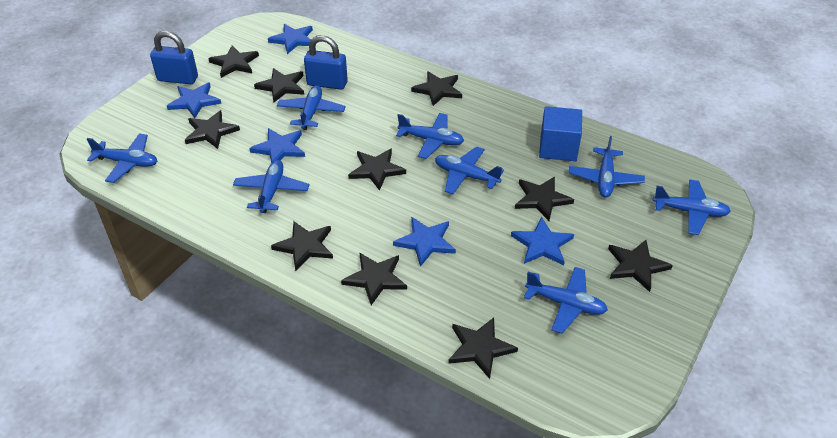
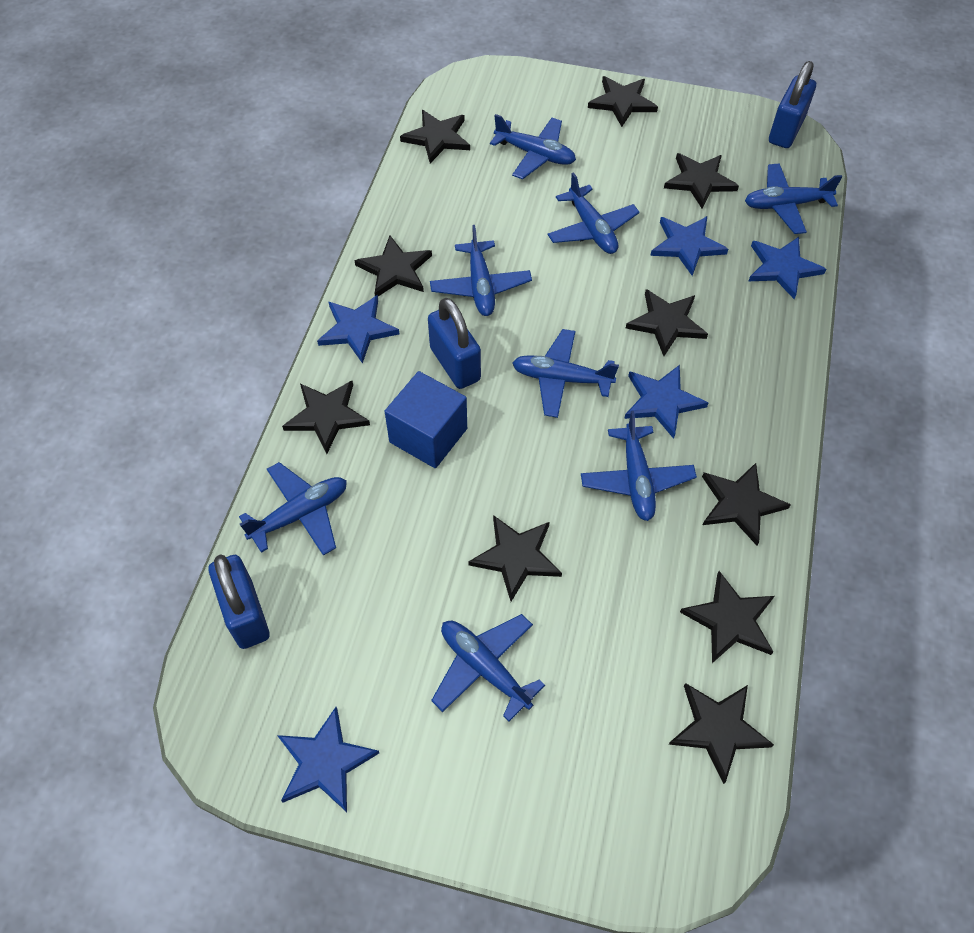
blue padlock: [150,31,198,84] [304,35,348,90] = 2 -> [209,554,270,649] [428,298,481,389] [769,61,816,148] = 3

